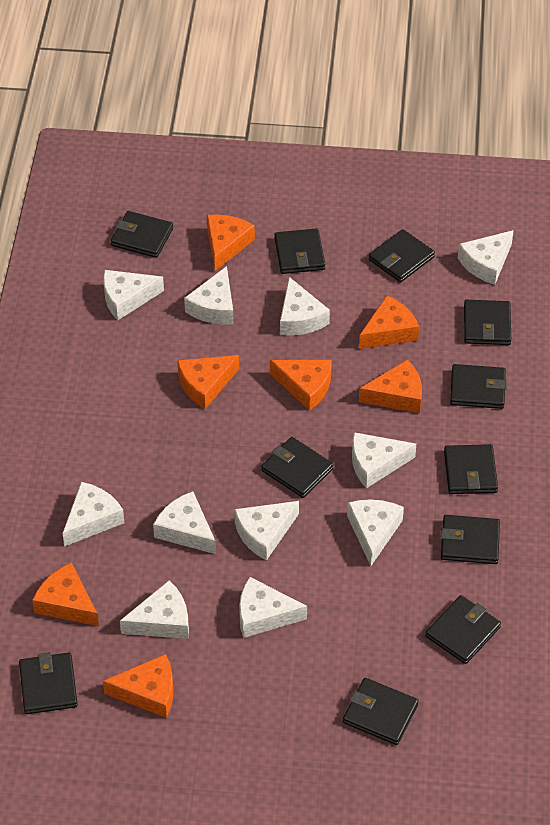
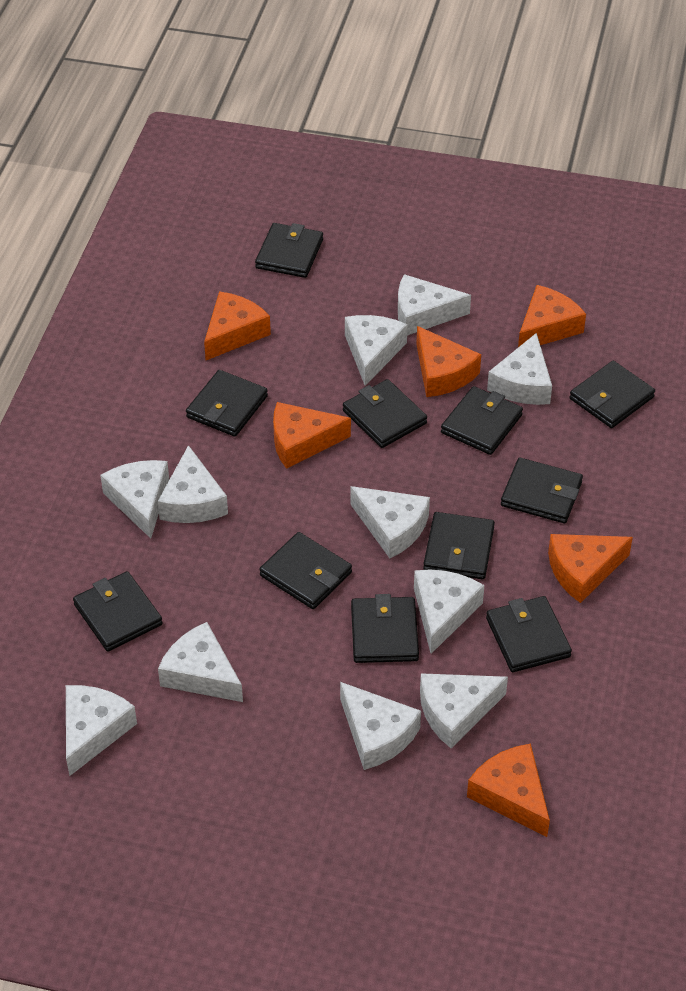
orange cheese: [32,563,99,626] [103,654,173,718] [177,355,239,409] [207,214,255,271] [270,360,332,411] [359,295,419,349] [359,359,422,413] = 7 -> [204,291,271,360] [273,402,351,469] [416,326,481,397] [467,744,550,837] [518,285,586,347] [548,534,633,603] = 6

